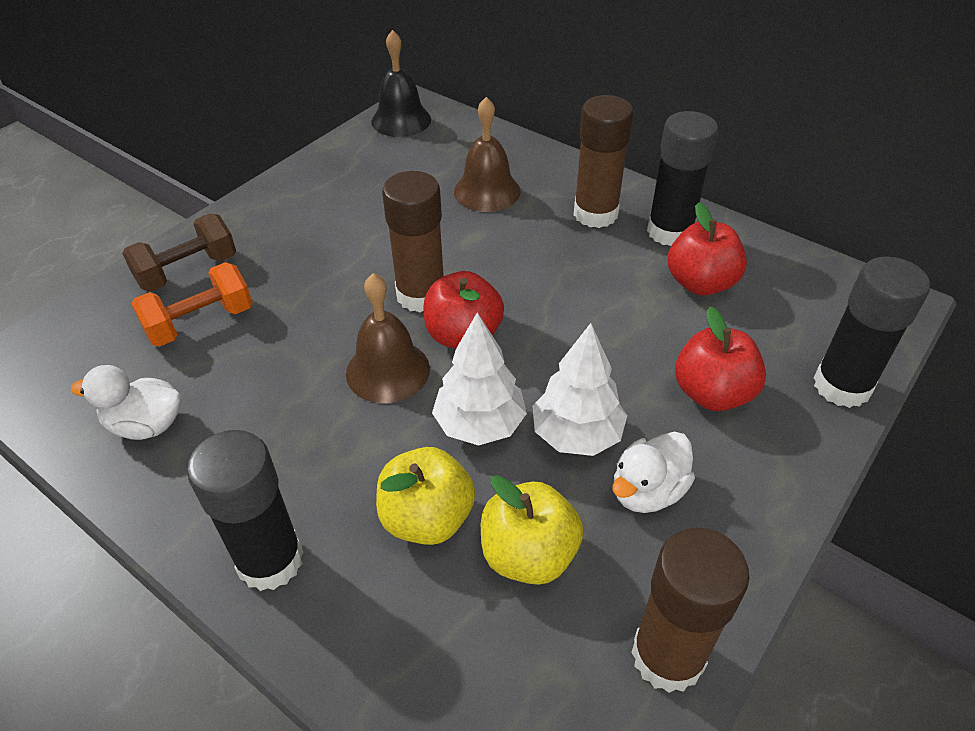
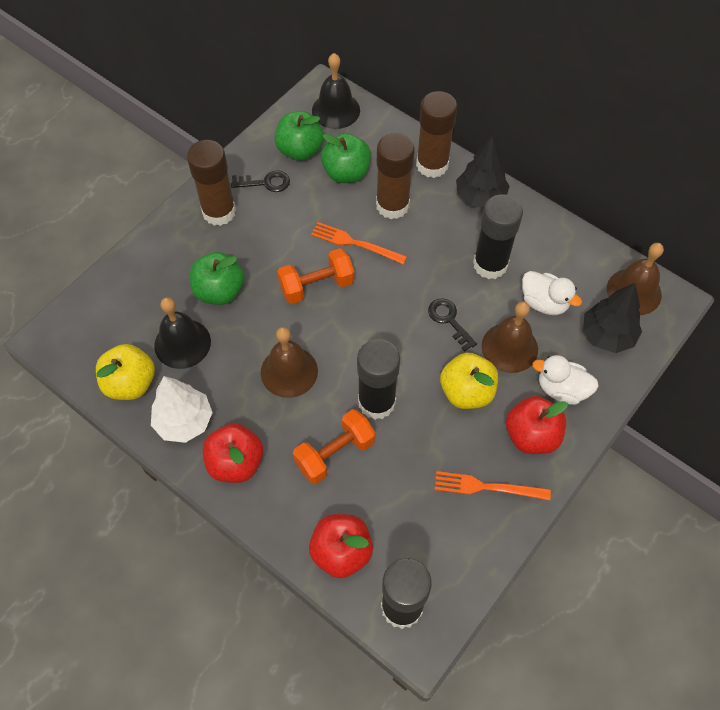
black bell: [371,30,431,137] = 1 -> [154,297,211,369] [312,53,360,129] = 2
black key: none = 0 -> [231,171,290,192] [428,298,477,352] = 2
black tree: none = 0 -> [456,136,510,208] [583,283,642,353] = 2
brown bell: [346,273,430,403] [454,97,520,212] = 2 -> [261,327,318,398] [482,301,538,373] [607,243,664,315] = 3
brown dumbbell: [122,214,236,292] = 1 -> none = 0
green apple: none = 0 -> [190,252,245,305] [275,111,324,161] [321,133,371,183] = 3
orange dumbbell: [131,262,252,347] = 1 -> [277,248,354,304] [293,409,375,484] = 2
orange fork: none = 0 -> [311,222,407,265] [435,471,551,500] = 2
white tree: [432,313,527,446] [532,323,627,456] = 2 -> [151,376,213,443] = 1

